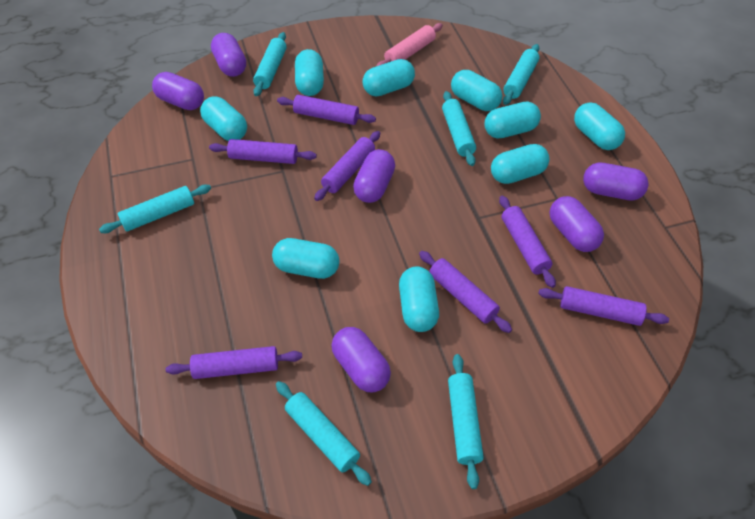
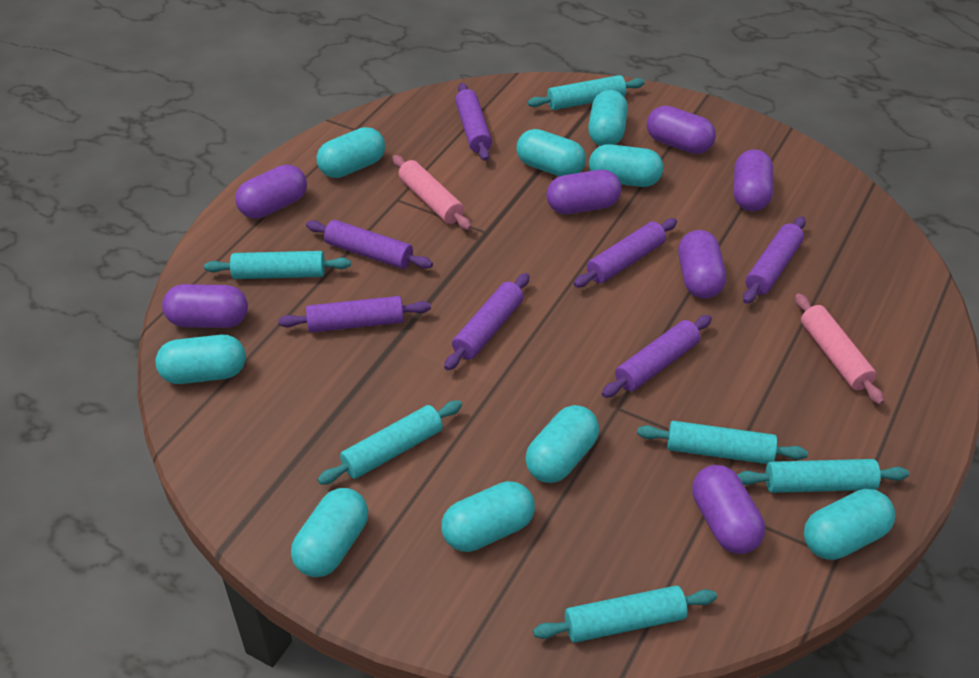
pink rolling pin: [377,23,443,66] = 1 -> [392,155,472,230] [795,293,885,405] = 2
purple capsule: [152,72,204,110] [211,33,246,77] [331,327,391,392] [353,149,395,203] [549,196,604,252] [583,163,649,200] = 6 -> [162,284,248,328] [235,165,307,219] [546,170,622,214] [647,106,716,154] [678,230,726,299] [692,465,765,554] [734,149,773,211] = 7

